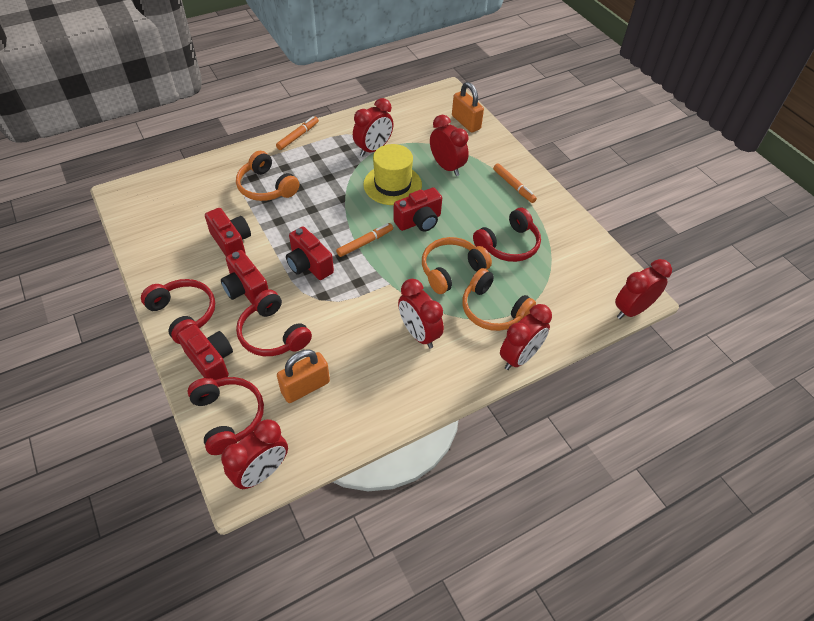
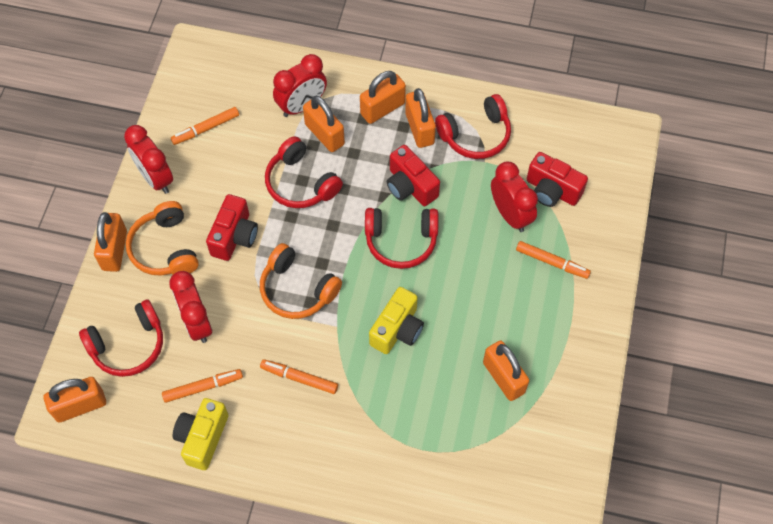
orange headphones: [236,151,299,201] [422,237,492,294] [462,268,536,331] = 3 -> [126,201,199,276] [260,243,342,319] = 2
orange marker: [276,116,319,150] [336,223,393,257] [493,163,537,203] = 3 -> [162,369,243,403] [171,107,239,145] [260,359,338,394] [516,241,591,279] = 4
orange padlock: [277,349,330,403] [452,82,484,133] = 2 -> [44,377,106,423] [94,212,127,272] [303,96,345,152] [360,71,406,124] [405,88,436,148] [483,341,529,401] = 6
red camera: [177,324,233,380] [205,208,251,257] [221,250,268,304] [286,226,334,280] [393,187,442,232] = 5 -> [206,194,258,261] [387,145,440,206] [527,152,588,207] = 3
red clock: [221,419,288,489] [353,98,394,157] [398,279,444,349] [430,115,469,176] [500,304,552,370] [615,259,672,319] = 6 -> [124,125,173,194] [169,271,212,343] [273,54,327,117] [491,162,538,232] = 4
yellow camera: none = 0 -> [173,398,228,470] [369,287,424,354] = 2
yellow hat: [363,144,422,205] = 1 -> none = 0

